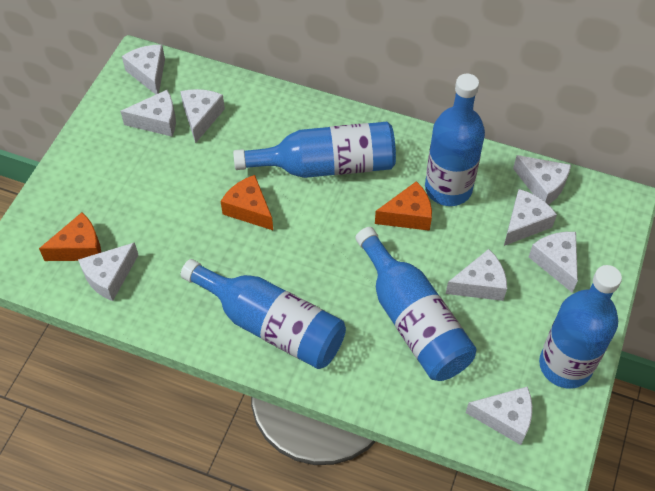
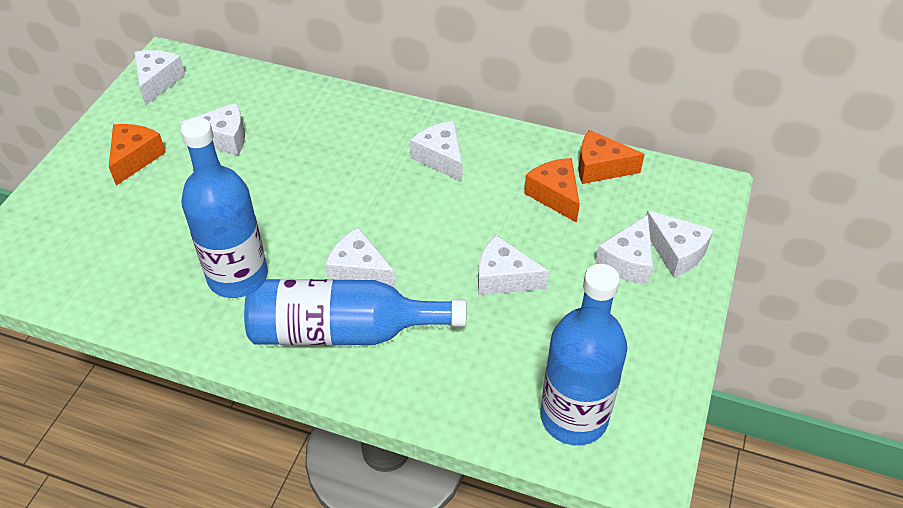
blue bottle: [181,259,346,369] [233,122,396,178] [355,227,476,381] [425,74,485,206] [539,265,622,388] = 5 -> [180,117,268,298] [244,279,466,345] [540,264,627,445] = 3
white cheese: [78,242,138,301] [120,90,176,137] [122,45,165,94] [180,89,225,143] [446,249,507,301] [466,386,532,445] [504,189,557,246] [513,155,571,205] [529,232,578,293] = 9 -> [135,50,185,105] [179,103,245,155] [325,227,396,289] [410,121,463,182] [478,235,549,295] [595,215,653,284] [646,210,714,277] = 7

